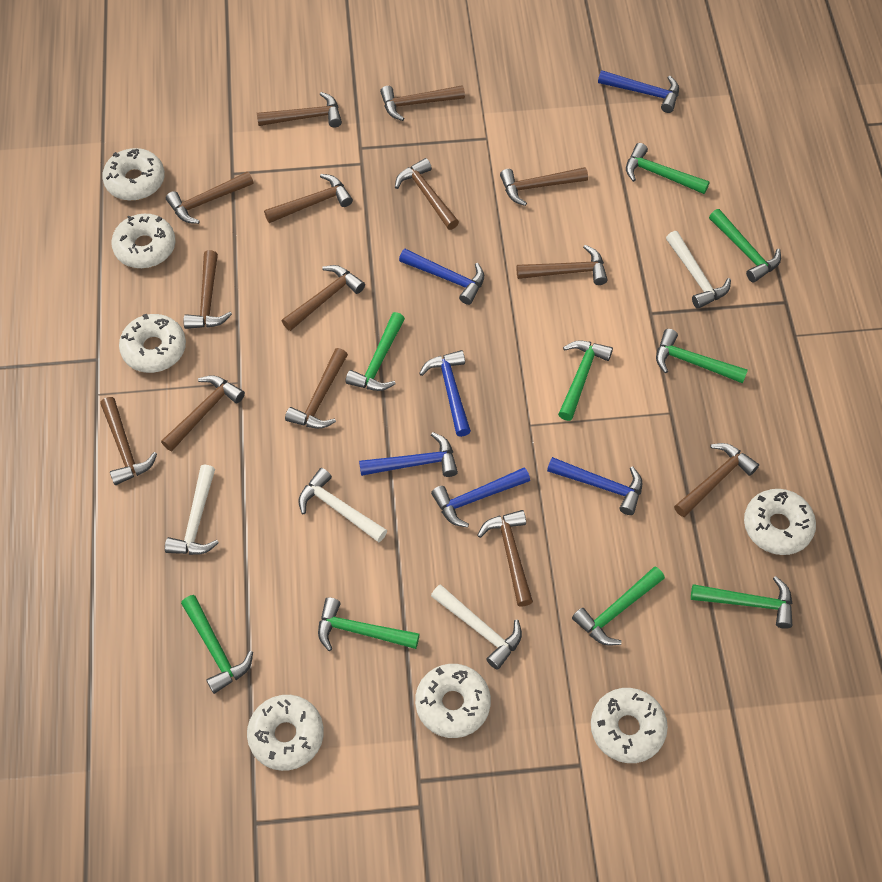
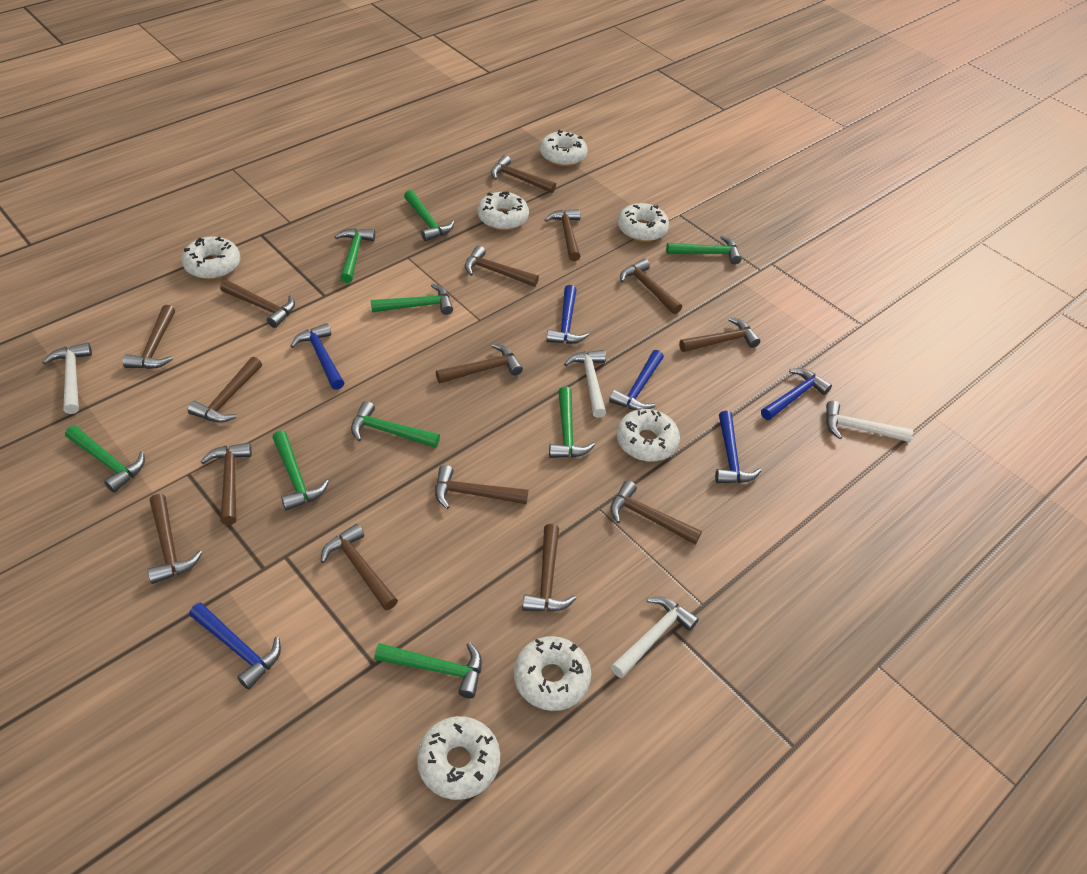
brown hammer: [100,397,157,485] [161,375,245,451] [166,171,254,224] [183,250,232,329] [257,92,342,127] [264,174,353,223] [282,265,365,331] [285,348,348,429] [380,85,465,121] [395,158,459,230] [477,510,533,607] [500,167,588,206] [517,245,608,285] [674,443,759,517] = 14 -> [123,305,175,369] [148,494,202,584] [188,357,262,423] [200,442,252,525] [220,280,295,328] [320,524,398,610] [435,465,528,509] [436,344,523,383] [465,246,539,287] [491,155,556,193] [522,524,576,611] [545,209,581,261] [610,481,702,544] [620,259,682,314] [679,317,760,352] = 15

